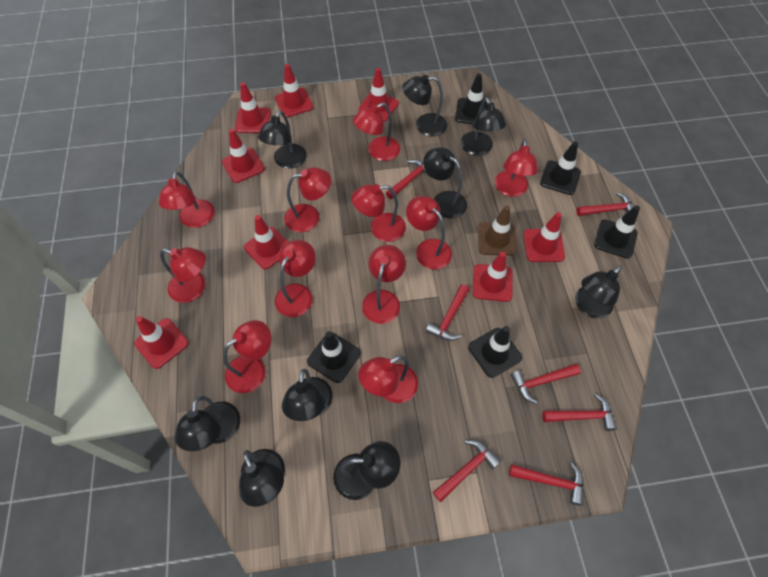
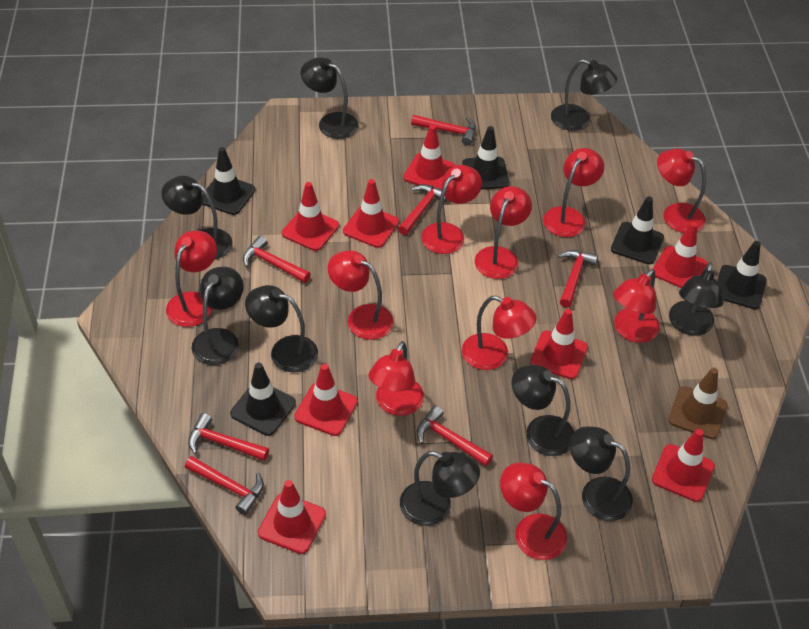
red lamp: [159,171,215,228] [160,247,206,303] [223,320,271,393] [275,240,316,317] [285,167,331,232] [352,184,406,242] [353,103,400,161] [358,355,418,403] [362,245,406,324] [406,196,452,270] [495,139,538,197] = 11 -> [166,231,217,327] [328,250,393,340] [369,341,424,416] [421,165,482,254] [462,296,537,370] [475,186,532,279] [500,462,567,560] [543,148,604,237] [613,269,660,343] [657,149,706,233] = 10

